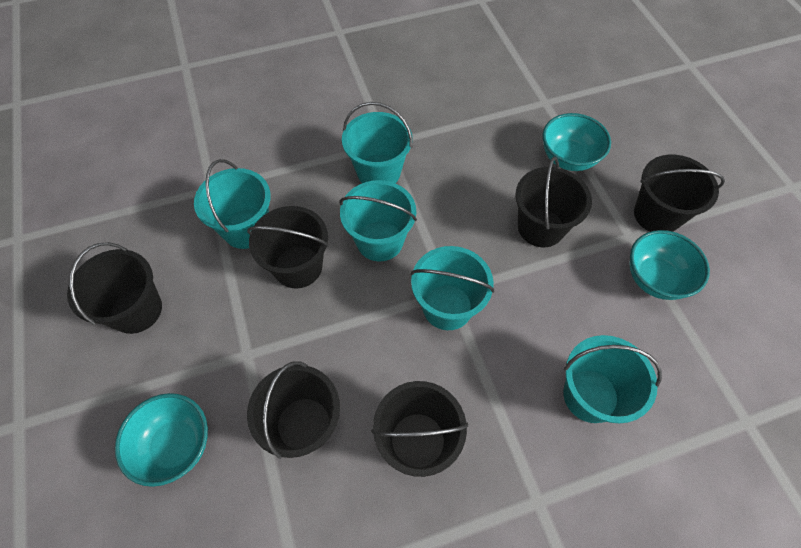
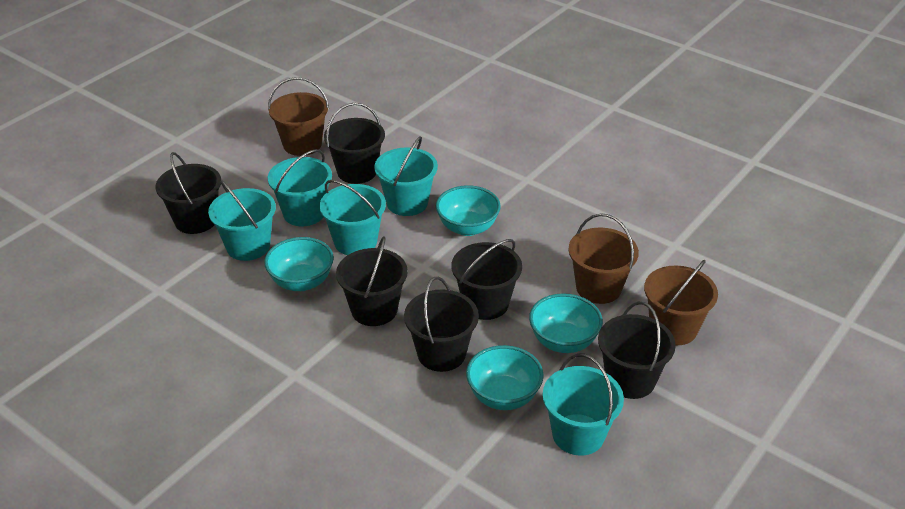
brown bucket: none = 0 -> [268,77,329,156] [568,213,639,304] [644,260,718,345] = 3
turquoise bowl: [115,393,208,487] [542,113,611,171] [630,230,710,300] = 3 -> [264,237,334,291] [436,185,501,236] [466,345,544,410] [529,293,603,353] = 4

